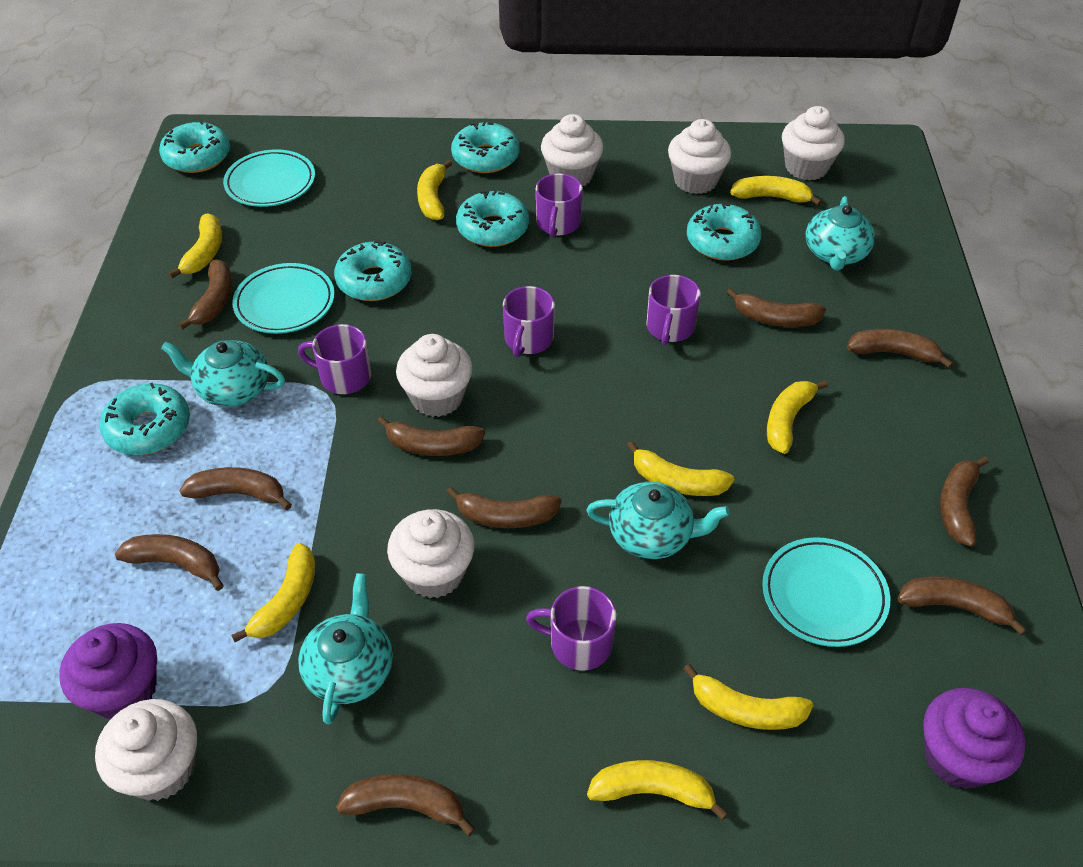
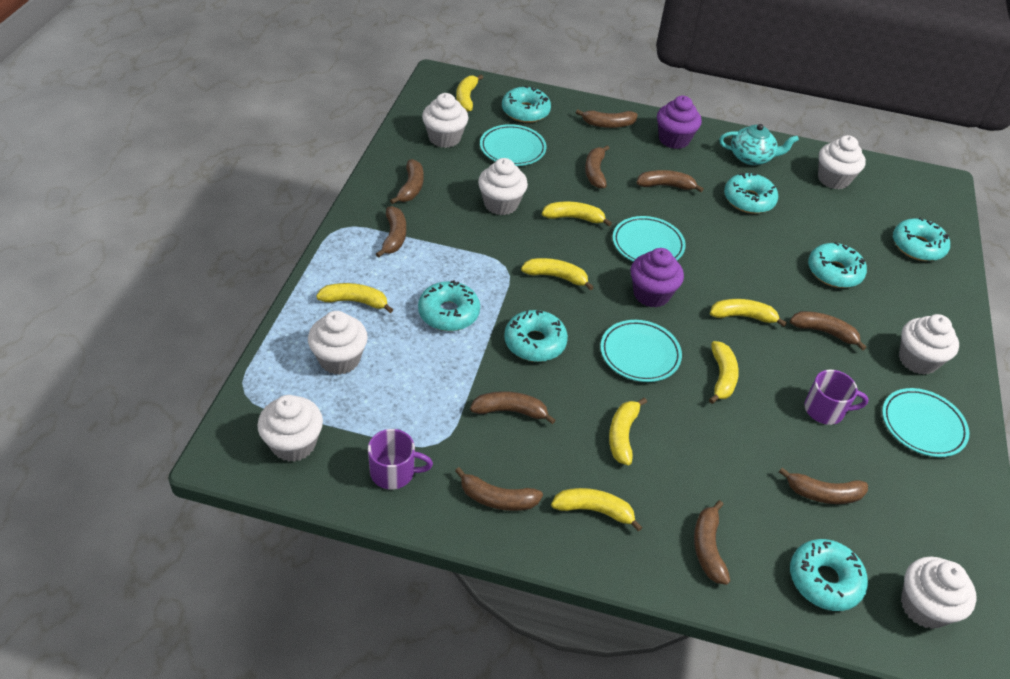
purple mug: [298,324,371,394] [503,286,555,357] [526,586,616,671] [536,174,583,237] [646,275,701,345] = 5 -> [368,429,433,489] [804,370,869,425] = 2
turquoise donut: [100,383,190,455] [159,121,230,173] [334,240,412,301] [451,122,520,173] [456,191,529,247] [687,203,762,261] = 6 -> [418,280,480,331] [502,86,551,123] [504,310,568,362] [724,173,778,214] [790,539,868,611] [808,242,867,288] [893,218,950,261] = 7
turquoise plate: [223,149,315,207] [232,263,335,334] [762,537,890,647] = 3 -> [480,124,547,166] [600,320,682,382] [613,216,686,262] [882,388,969,457] = 4
turquoise teapot: [161,340,285,407] [298,573,393,725] [586,482,730,559] [806,196,875,271] = 4 -> [719,124,799,165] = 1
white cupcake: [95,699,197,801] [387,509,475,598] [396,334,472,417] [541,114,604,187] [668,119,731,194] [782,106,845,181] = 6 -> [257,395,323,462] [308,311,368,375] [422,93,469,148] [478,158,528,215] [818,135,866,189] [899,314,959,375] [901,557,976,629] = 7

